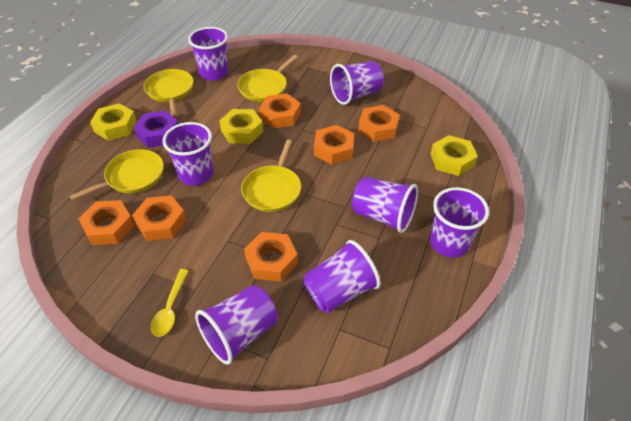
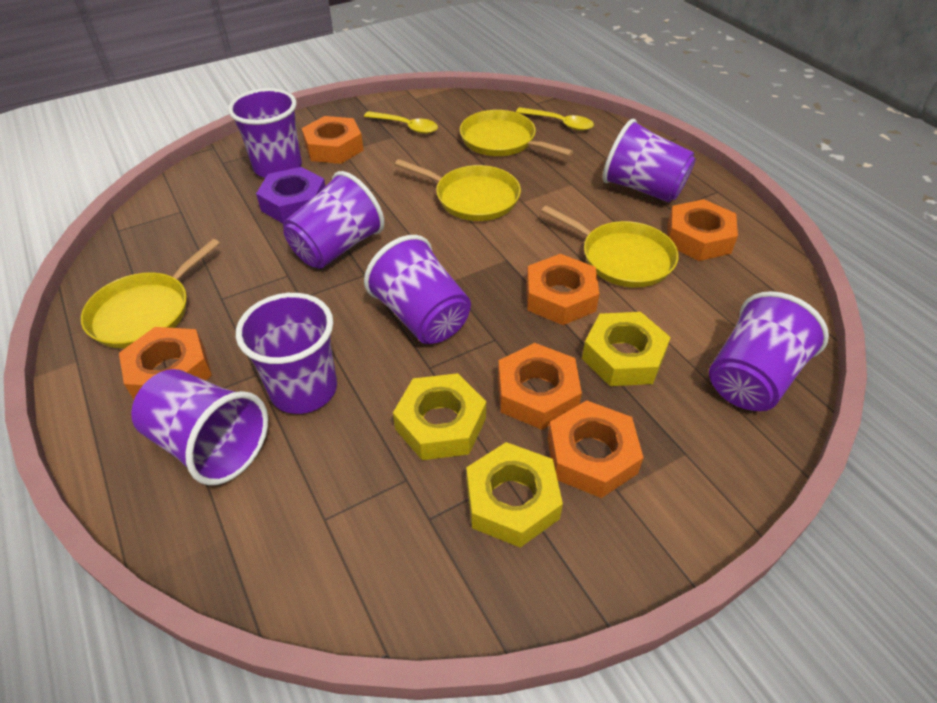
yellow spoon: [151,269,189,337] = 1 -> [364,111,438,134] [516,107,594,131] = 2

